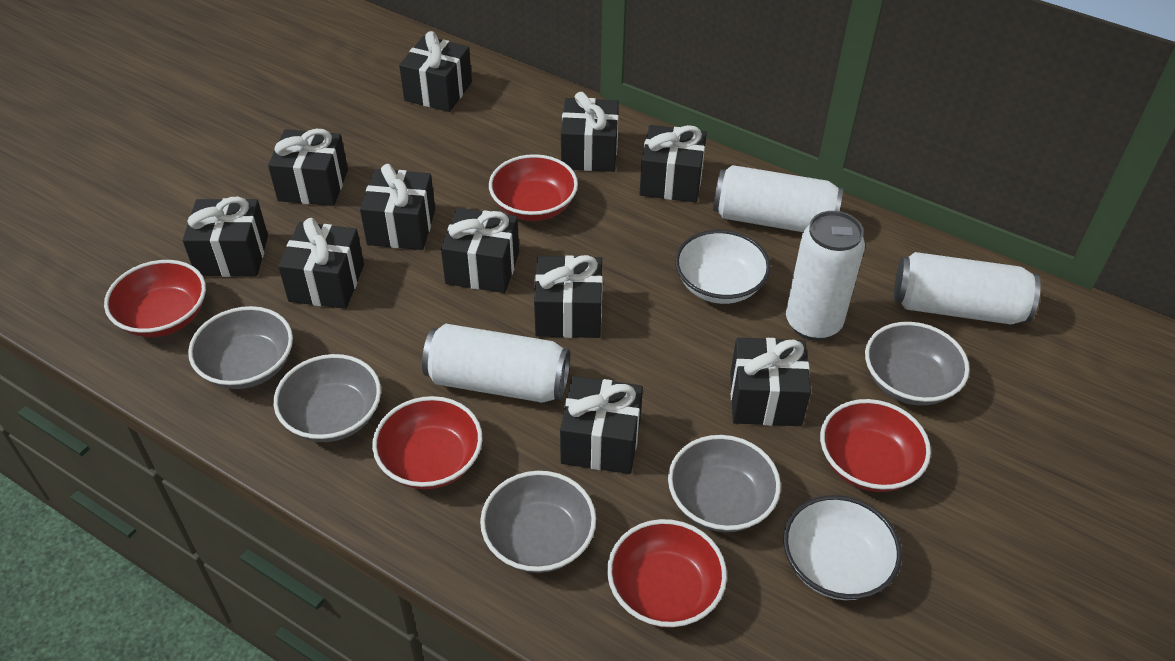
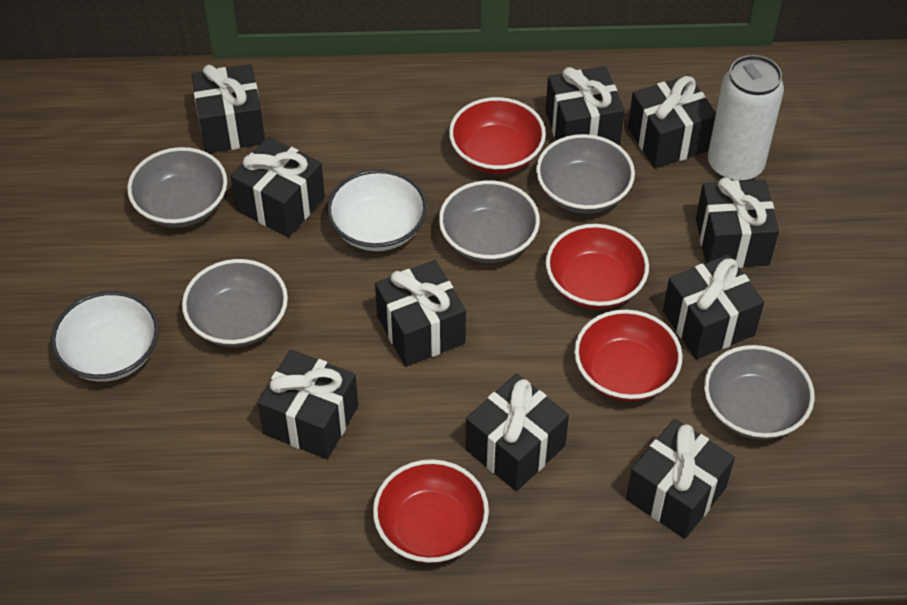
black gift: [182,197,268,277] [268,129,348,206] [278,218,364,309] [360,164,435,250] [399,31,472,112] [441,208,519,293] [534,255,603,338] [560,376,643,474] [561,92,619,172] [640,125,707,203] [730,338,811,426] = 11 -> [191,64,265,153] [230,137,325,237] [258,350,358,459] [375,260,466,367] [465,374,569,491] [545,66,625,146] [626,419,735,539] [628,75,716,168] [663,254,764,359] [696,177,779,268] = 10
red bowl: [104,260,206,337] [372,396,482,489] [489,154,578,221] [607,519,727,628] [820,399,931,492] = 5 -> [373,459,489,563] [449,97,546,174] [546,224,649,309] [574,309,682,402] = 4
white can: [422,324,570,403] [713,165,843,232] [786,211,865,341] [894,252,1041,325] = 4 -> [708,55,784,181] = 1

